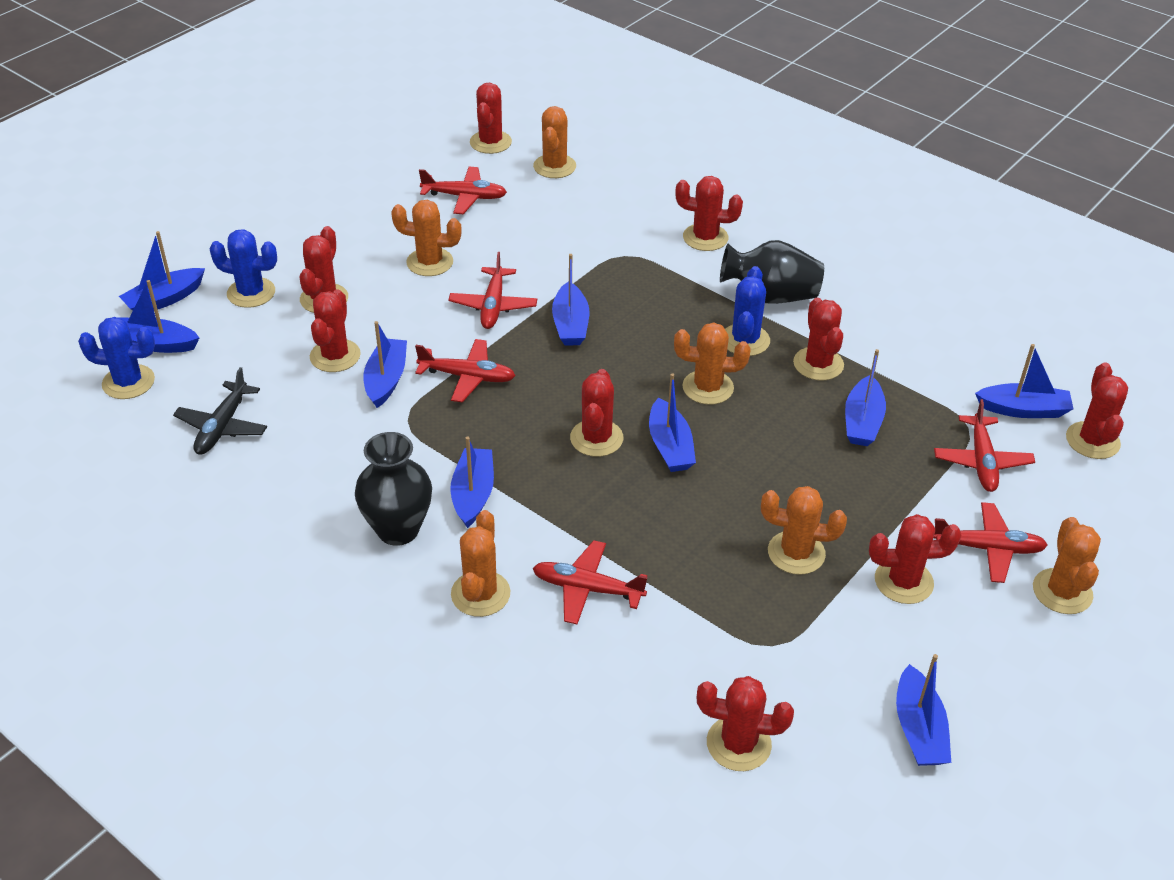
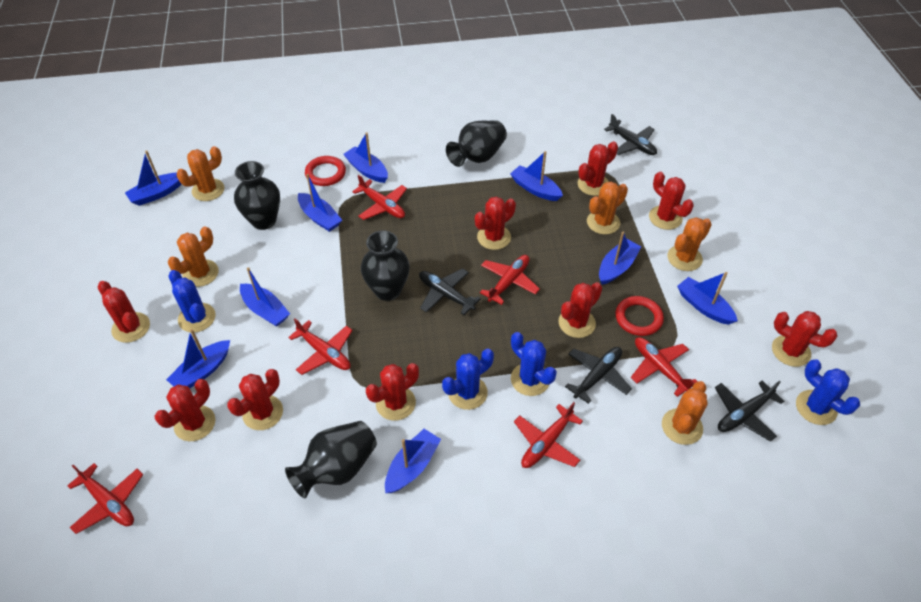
black plane: [173,367,267,455] = 1 -> [419,268,481,315] [565,347,632,404] [604,114,657,155] [715,381,784,442] = 4
black vase: [355,432,432,546] [720,240,824,304] = 2 -> [234,161,280,230] [285,421,377,499] [361,230,410,301] [446,120,507,167] = 4
blue cactus: [78,317,155,399] [209,229,277,308] [725,266,770,356] = 3 -> [168,270,216,333] [442,349,494,410] [511,332,557,396] [796,359,860,425] = 4
orange cactus: [391,200,462,276] [451,510,511,617] [533,106,576,178] [674,323,750,405] [761,486,847,575] [1033,517,1101,614] = 6 -> [168,226,219,287] [177,146,225,201] [587,182,628,234] [662,381,707,445] [667,217,712,271] = 5
red ring: none = 0 -> [305,156,346,186] [616,296,664,336] = 2

